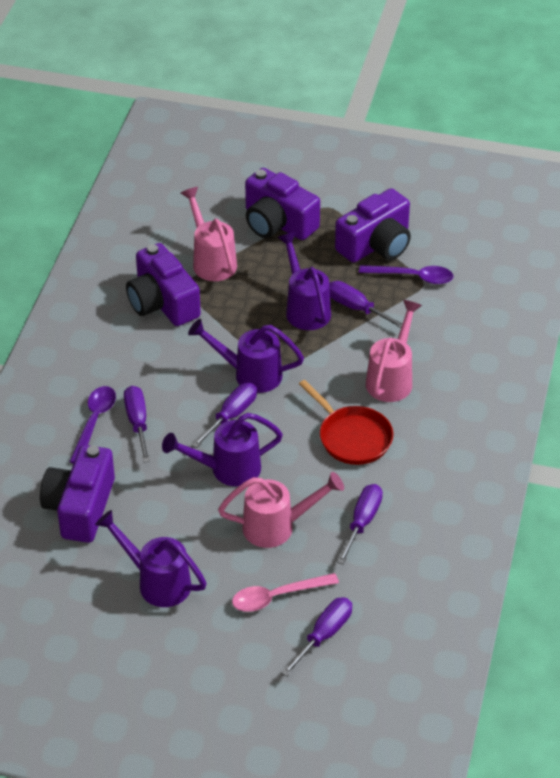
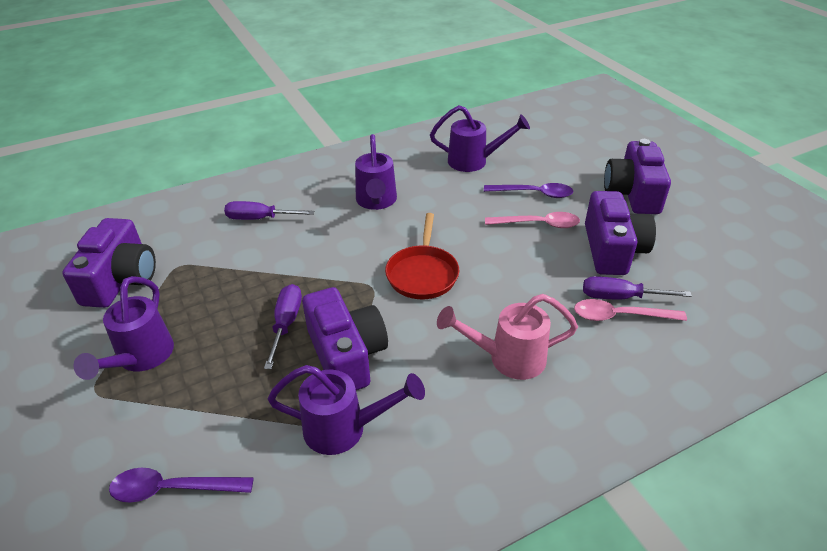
pink spoon: [232,573,339,612] = 1 -> [485,212,580,228] [574,299,687,321] = 2
pink watering can: [181,187,237,281] [218,472,344,548] [366,300,422,402] = 3 -> [437,294,578,380] = 1
purple screwdriver: [124,386,150,462] [191,383,257,448] [281,597,352,677] [329,281,403,328] [337,484,383,565] = 5 -> [224,201,314,220] [264,284,302,369] [583,276,692,299] = 3

